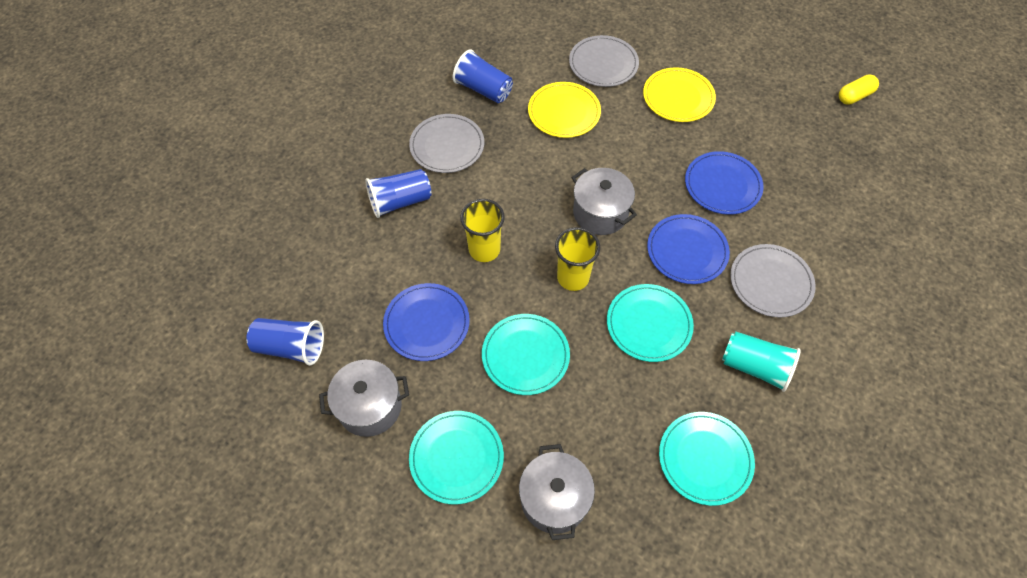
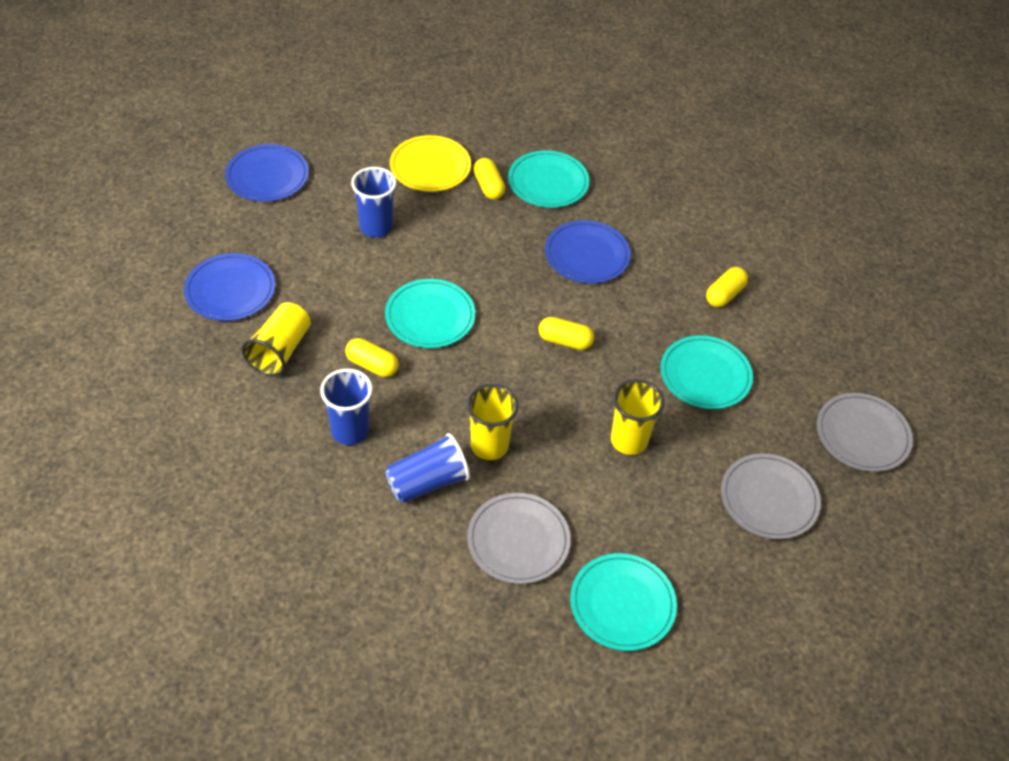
grey pot: [319,360,409,437] [519,444,595,540] [572,168,637,235] = 3 -> none = 0
turquoise cup: [722,332,801,392] = 1 -> none = 0
yellow capsule: [839,74,879,105] = 1 -> [345,338,399,377] [474,158,505,200] [538,317,594,350] [706,267,748,307] = 4
yellow cup: [460,199,505,262] [555,227,600,291] = 2 -> [242,302,311,376] [467,384,519,460] [611,379,664,455] = 3
yellow plate: [528,82,601,138] [643,67,716,122] = 2 -> [390,135,471,192] = 1

